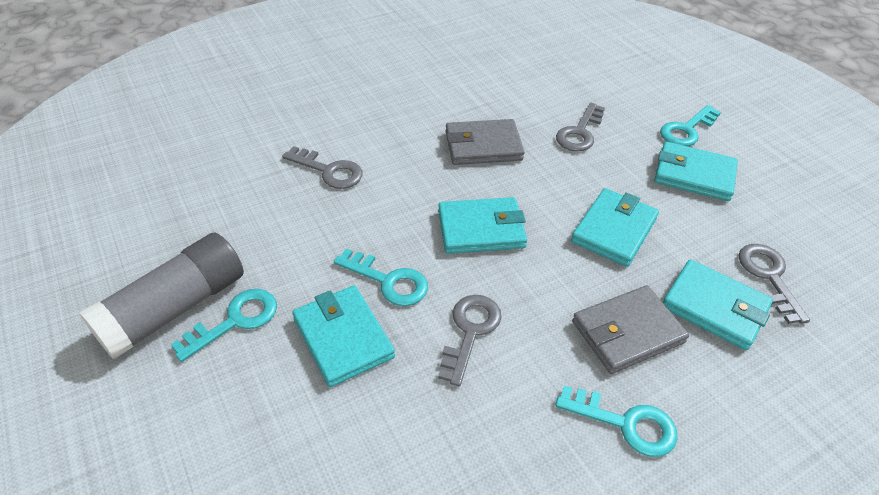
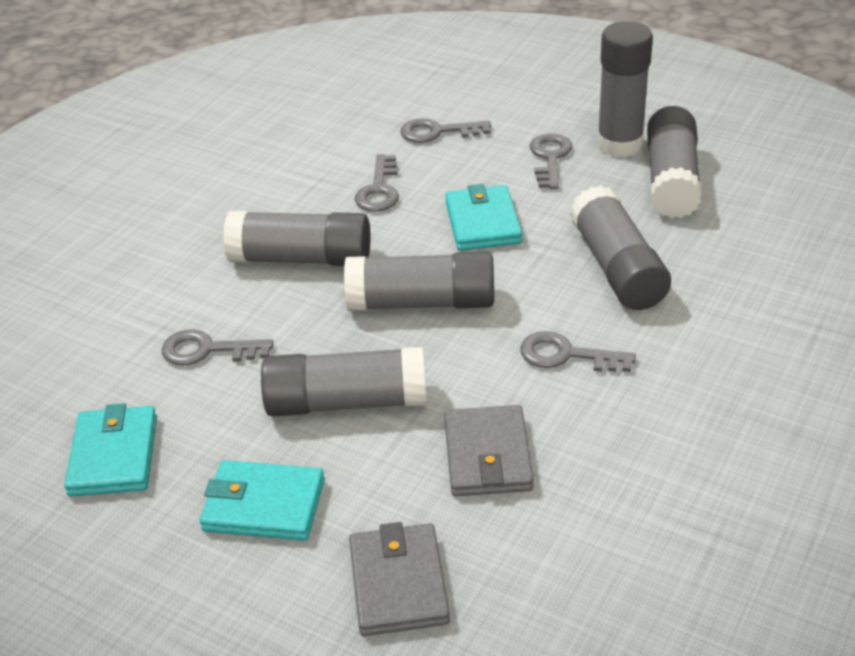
grey glue stick: [79,233,244,359] = 1 -> [223,211,371,266] [261,347,426,417] [344,252,494,311] [570,185,671,310] [597,21,653,157] [647,106,702,218] = 6
grey key: [282,146,363,189] [438,295,502,386] [556,103,605,151] [739,244,810,324] = 4 -> [162,330,274,366] [355,154,399,212] [400,118,491,143] [520,331,636,372] [530,133,572,189] = 5
turquoise key: [171,289,277,362] [334,249,428,306] [555,386,678,457] [660,105,721,146] = 4 -> none = 0
turquoise wallet: [292,285,395,387] [438,197,527,254] [571,188,659,267] [654,142,738,201] [663,259,773,350] = 5 -> [64,403,157,497] [200,460,325,541] [445,184,522,251] = 3

